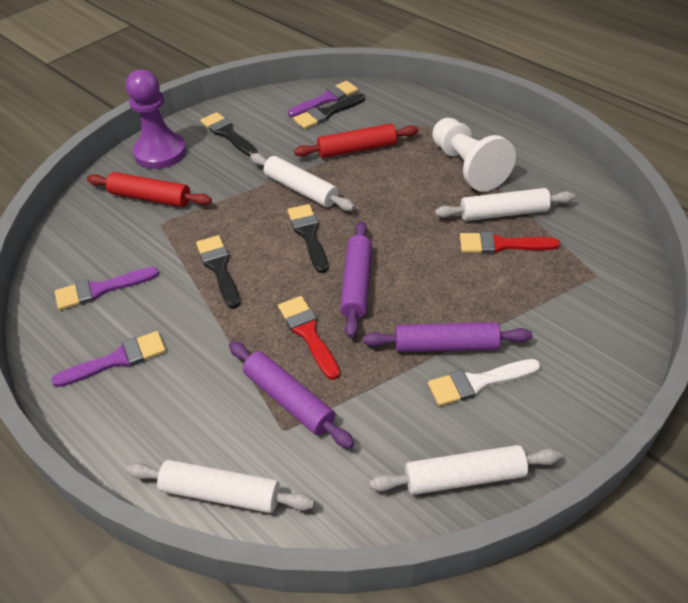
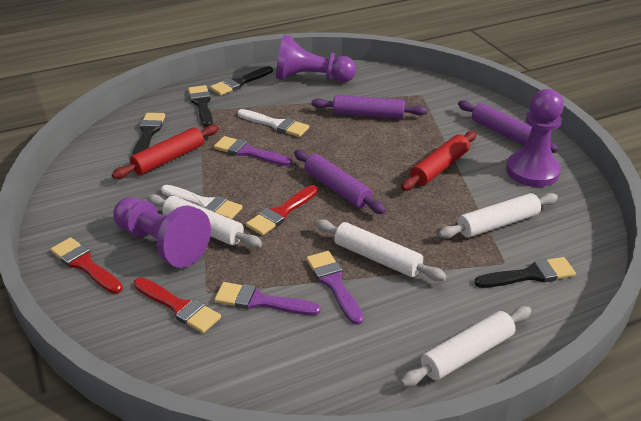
purple pawn: [126,69,186,169] = 1 -> [113,197,211,268] [276,35,356,82] [506,89,564,187] = 3
red brush: [278,296,340,380] [460,232,560,254] = 2 -> [50,237,123,294] [134,277,221,333] [246,185,318,235] = 3
white brush: [428,359,541,406] = 1 -> [161,185,243,219] [237,109,309,137] = 2
white pawn: [432,118,516,192] = 1 -> none = 0

